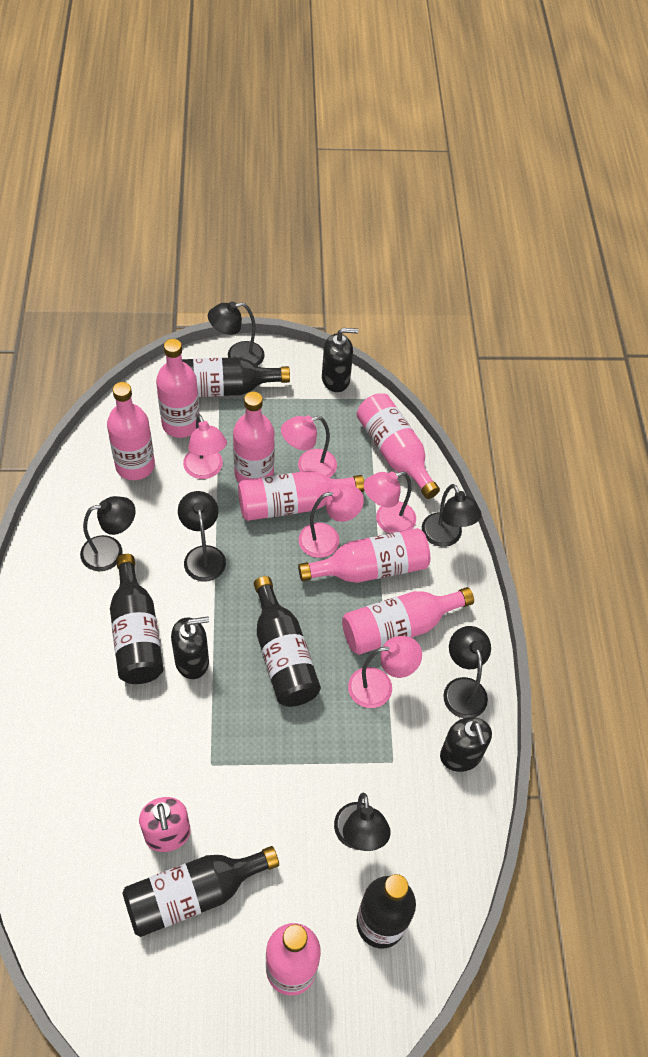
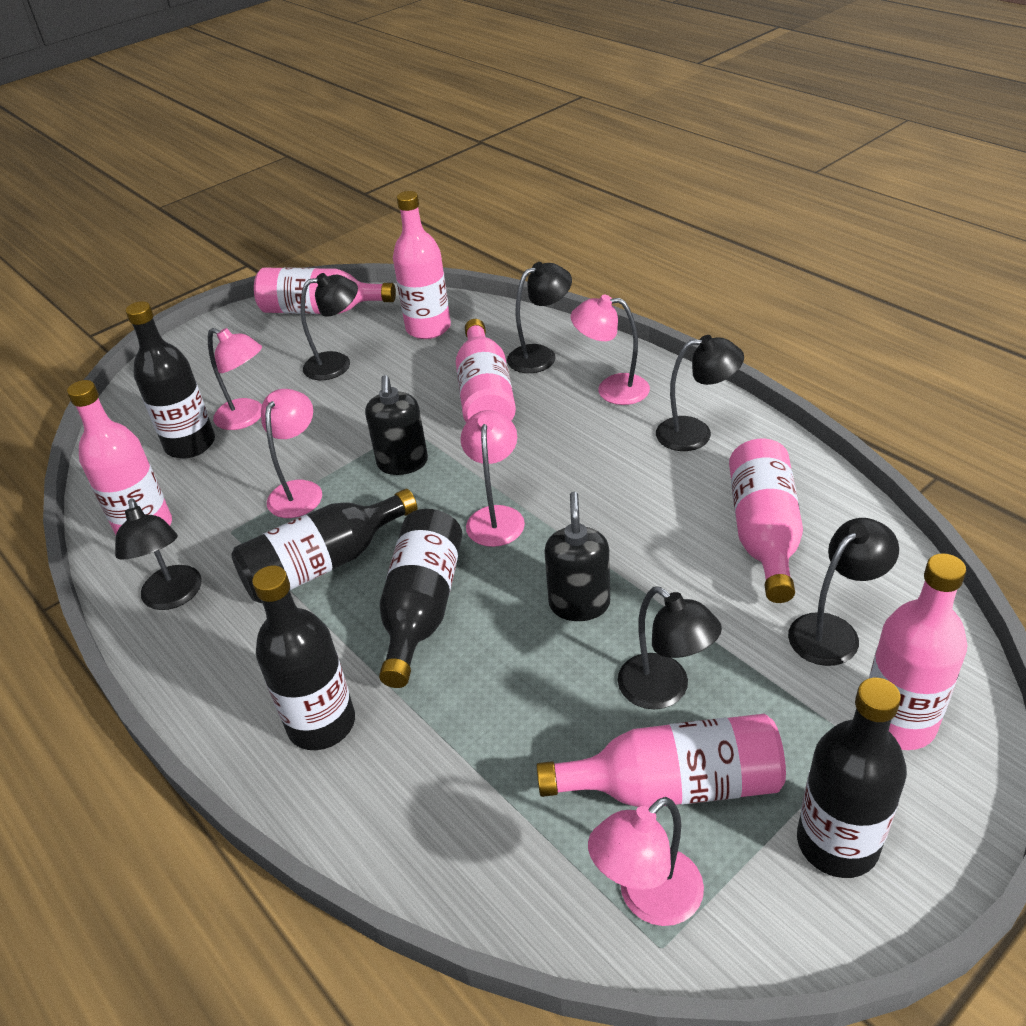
black soap dispenser: [171,616,209,679] [322,328,359,392] [440,717,492,772] = 3 -> [365,375,428,475] [544,492,610,621] = 2
pink bottle: [107,382,155,480] [156,339,200,438] [233,392,275,483] [238,471,365,521] [266,923,321,996] [298,528,430,583] [342,587,474,655] [357,393,440,499] = 8 -> [67,380,172,535] [254,267,396,314] [393,191,451,339] [456,319,516,423] [536,714,786,808] [729,439,803,603] [869,553,967,750] = 7
pink soap dispenser: [139,797,190,852] = 1 -> none = 0

